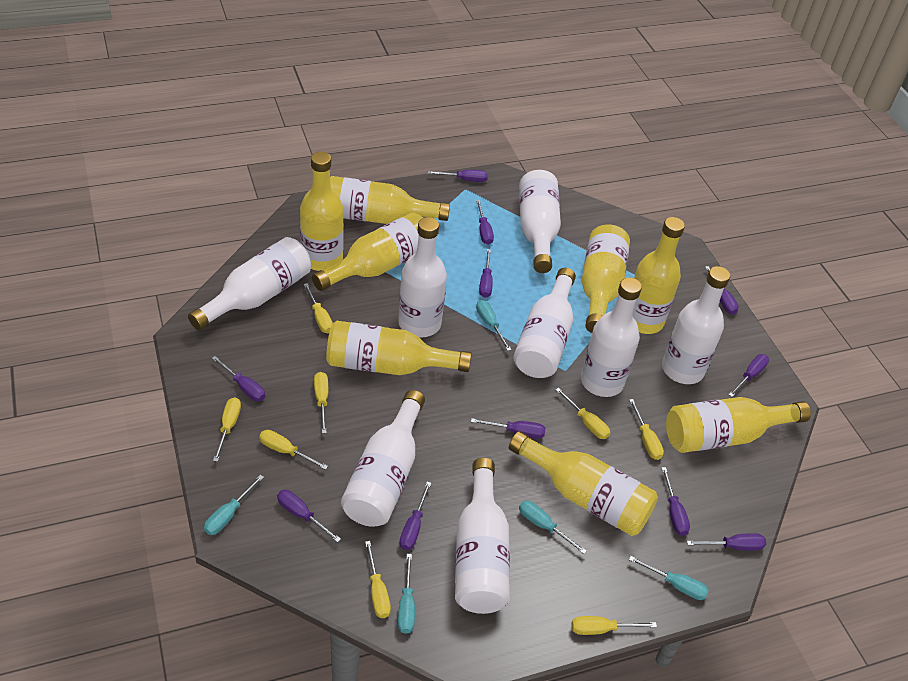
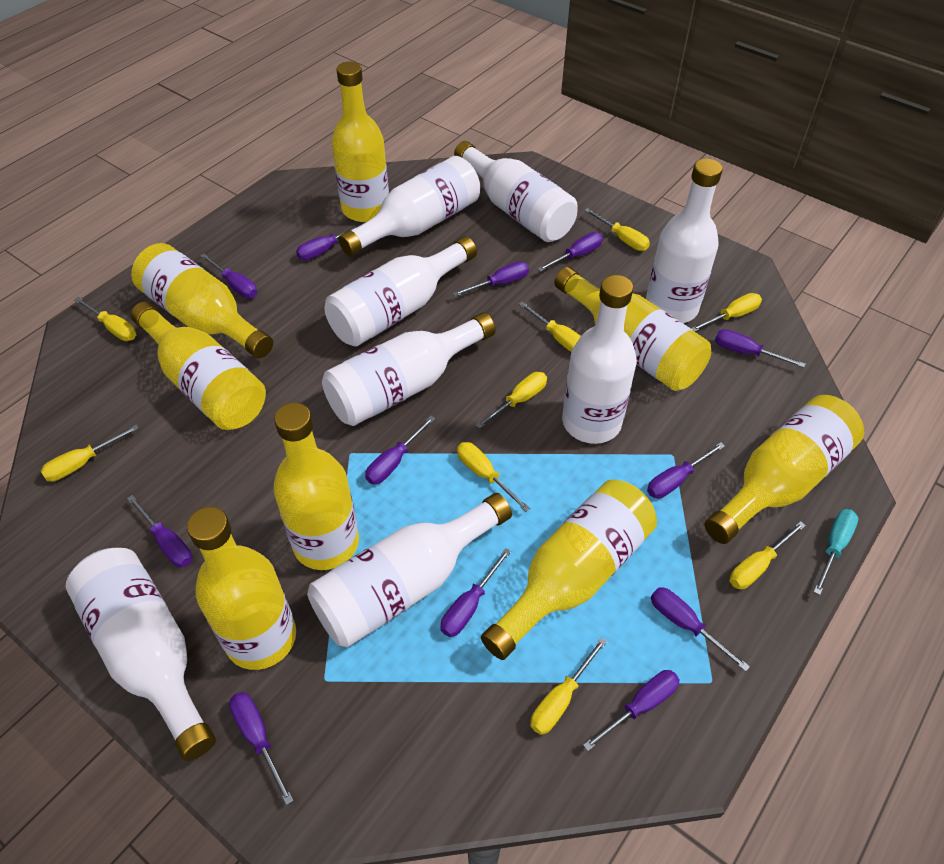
purple screwdriver: [212,356,265,401] [277,490,341,543] [400,482,431,550] [428,170,488,182] [471,418,545,439] [476,200,494,245] [479,249,493,298] [661,467,690,536] [687,533,766,551] [705,266,739,315] [729,354,769,397] = 11 -> [127,495,192,567] [200,254,257,298] [229,692,294,805] [296,222,366,260] [365,416,435,484] [441,548,511,637] [453,262,529,297] [537,232,603,272] [583,670,680,751] [647,442,725,498] [651,587,750,672] [715,329,806,368] = 12
turquoise screwdriver: [204,475,264,535] [398,554,415,634] [476,300,511,351] [519,500,587,554] [629,556,709,600] = 5 -> [814,509,858,595] = 1
yellow screwdriver: [213,397,241,462] [259,430,328,470] [303,283,333,333] [314,372,328,433] [365,541,391,618] [555,388,610,439] [571,616,657,635] [629,399,664,460] = 8 -> [41,424,139,482] [74,297,136,341] [457,442,530,512] [475,372,547,429] [518,302,581,352] [530,638,607,735] [584,208,650,251] [691,293,762,331] [730,521,806,589] = 9

